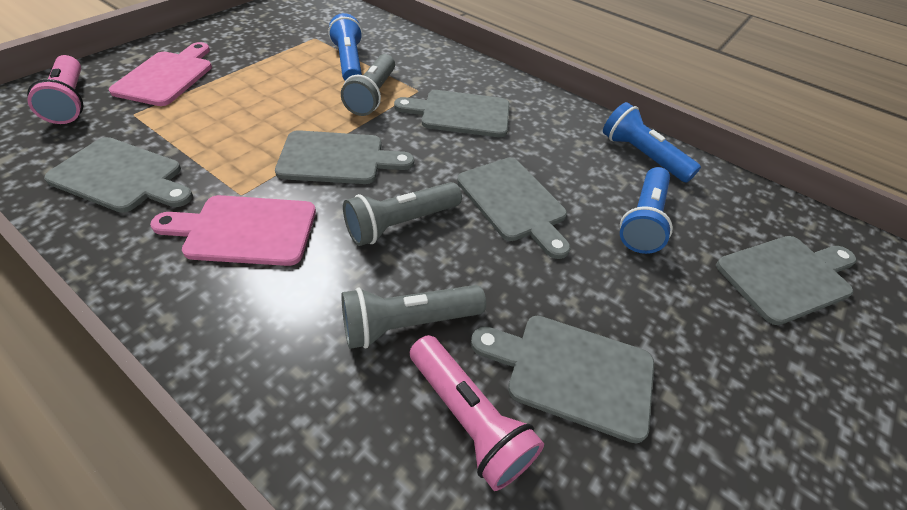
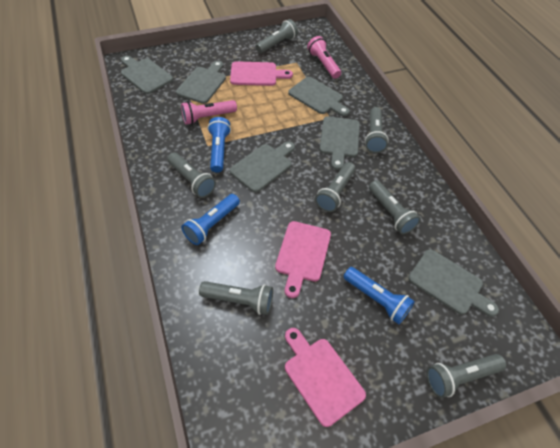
grey flashlight: [341,54,395,116] [341,285,486,349] [343,182,462,246] = 3 -> [167,152,216,198] [199,281,273,315] [255,19,298,53] [315,162,355,212] [365,107,389,153] [369,180,421,234] [426,354,506,398] = 7
pink cutting board: [109,42,212,106] [150,195,316,266] = 2 -> [230,61,293,86] [275,221,331,298] [285,328,366,427] = 3

